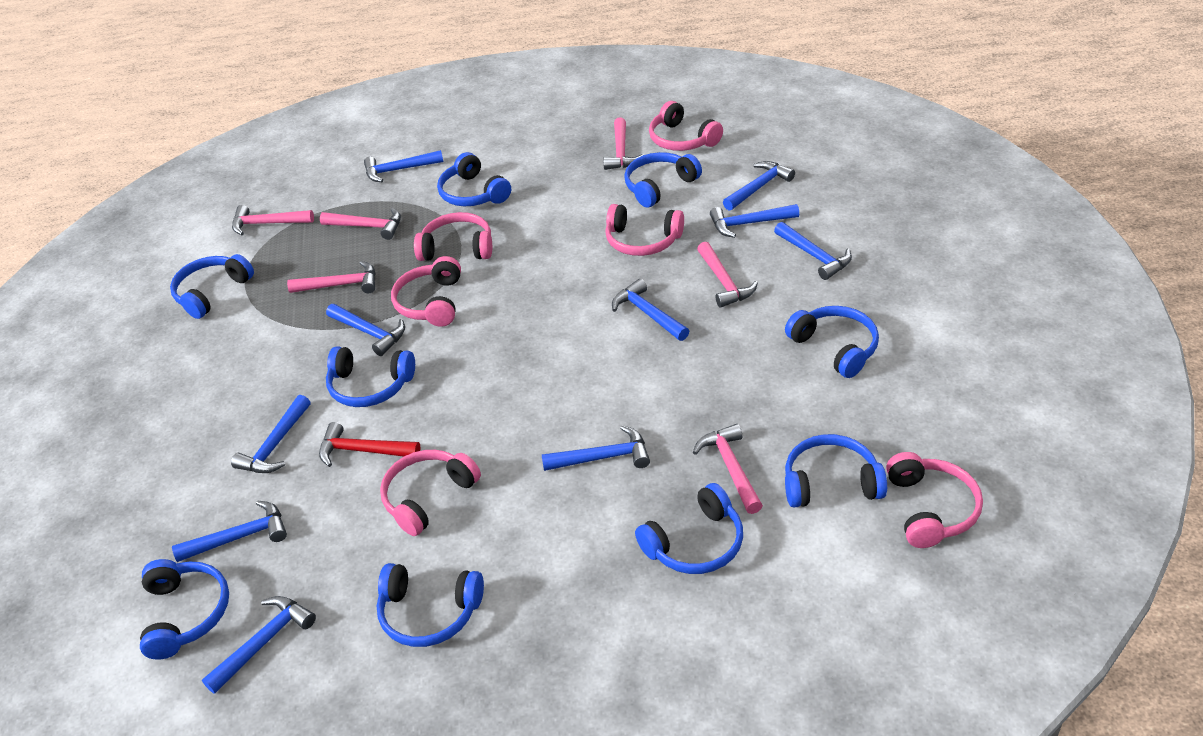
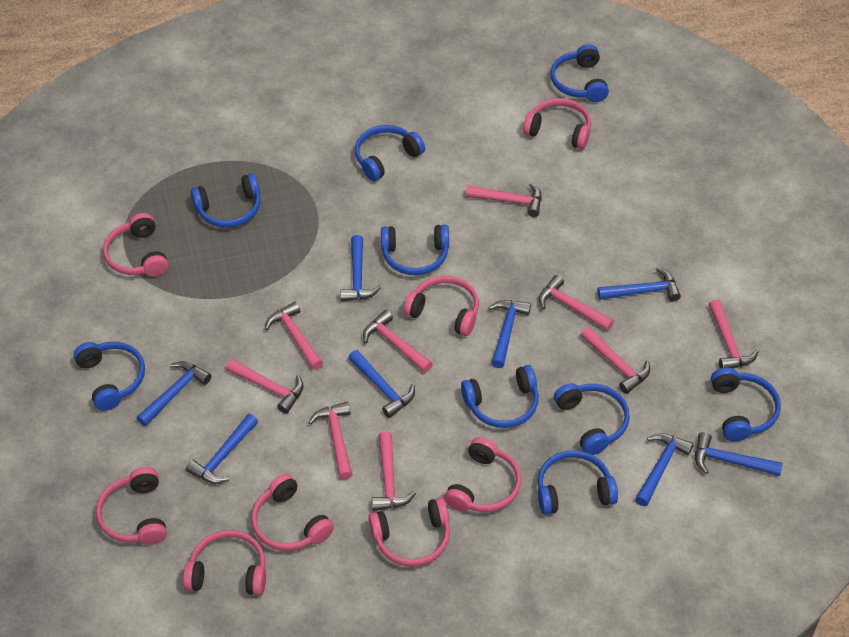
blue hammer: [172,500,287,562] [202,596,316,694] [231,395,310,473] [326,304,405,356] [364,150,443,182] [542,425,650,471] [612,279,689,341] [710,204,799,238] [723,161,795,211] [774,222,852,280] = 10 -> [137,361,211,426] [186,414,258,484] [340,235,381,301] [348,350,415,418] [488,300,531,368] [598,267,681,302] [635,433,693,506] [695,432,783,476] = 8
pink hammer: [232,205,314,235] [287,261,376,293] [320,208,401,240] [603,117,643,170] [693,424,763,514] [697,242,758,308] = 6 -> [226,359,304,414] [265,302,323,370] [308,402,353,480] [363,310,433,373] [372,431,416,511] [466,183,542,217] [539,275,614,331] [580,327,650,394] [708,299,759,369] = 9
pink headphones: [380,450,481,536] [391,256,461,327] [414,212,492,261] [605,204,684,256] [649,101,723,151] [886,452,983,548] = 6 -> [96,467,167,545] [103,213,168,277] [183,530,266,596] [251,474,334,551] [368,497,450,567] [404,276,479,336] [444,437,521,512] [523,98,591,149] = 8
red hammer: [319,422,421,467] = 1 -> none = 0

